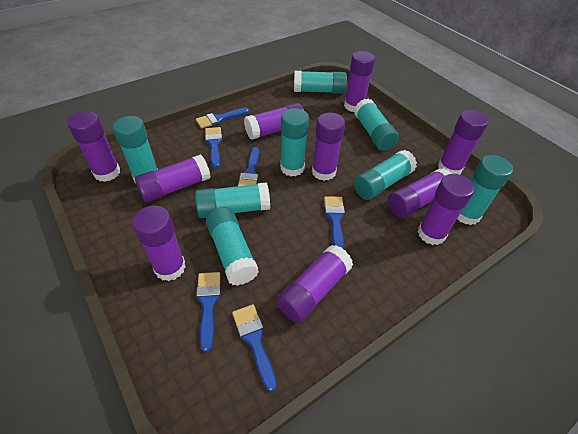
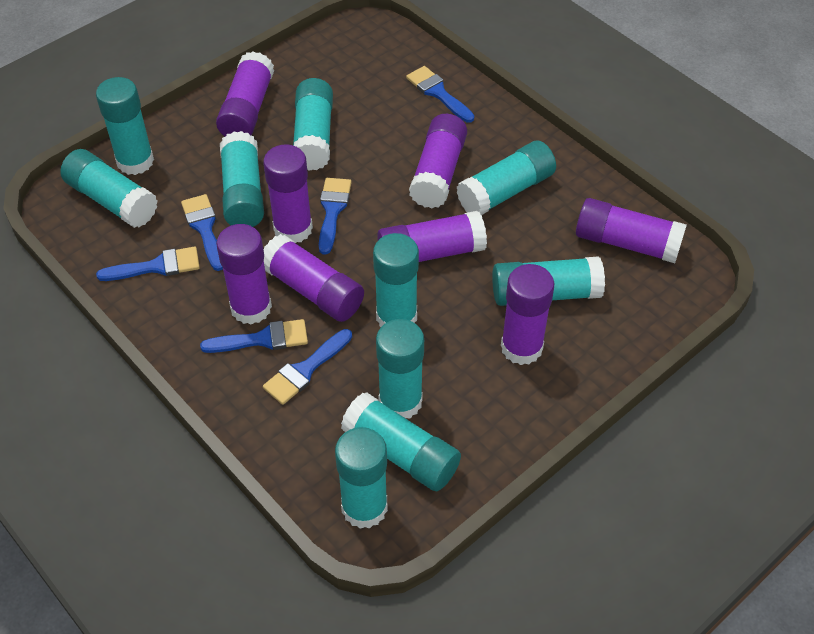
purple glue stick: [67,111,120,182] [132,206,186,281] [135,154,211,202] [244,103,304,140] [276,245,353,323] [312,112,345,181] [344,51,375,112] [388,168,452,218] [417,174,474,245] [438,110,489,174] = 10 -> [216,51,274,137] [216,224,272,325] [263,144,313,243] [264,234,364,322] [377,211,487,262] [409,114,467,208] [501,264,554,365] [576,198,687,263] = 8
turquoise glue stick: [113,116,158,183] [195,183,270,218] [206,207,259,286] [280,108,309,176] [294,71,347,94] [354,98,399,151] [354,150,417,200] [457,155,513,225] = 8 -> [60,149,158,228] [96,77,154,175] [220,131,264,227] [293,78,333,171] [335,427,388,529] [341,392,461,491] [373,233,419,327] [376,319,424,419] [457,141,556,215] [492,256,605,306] = 10

